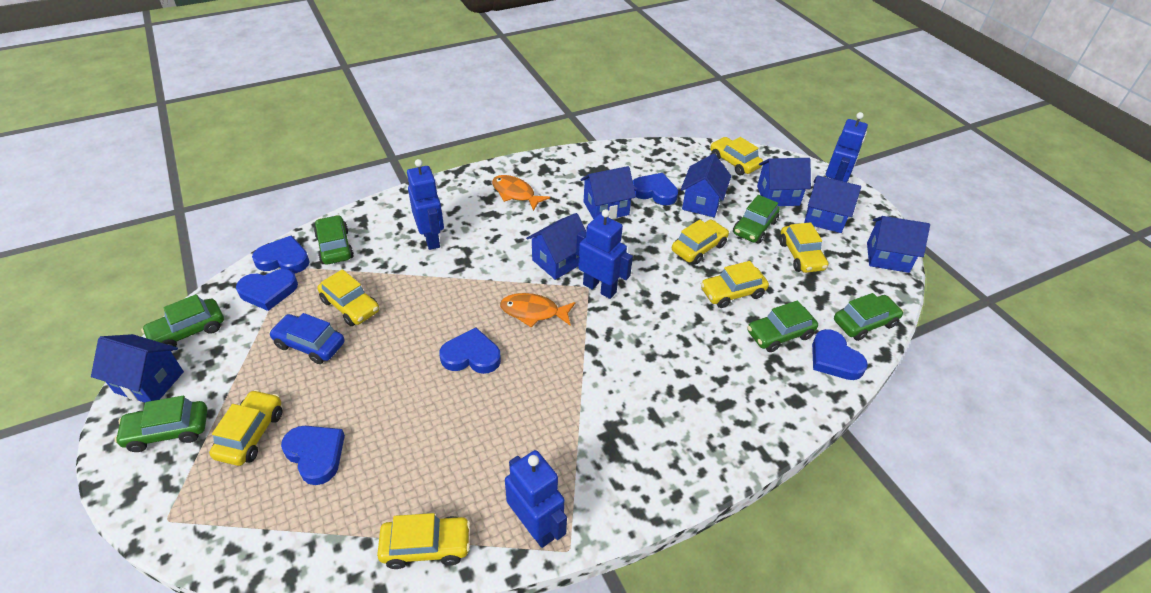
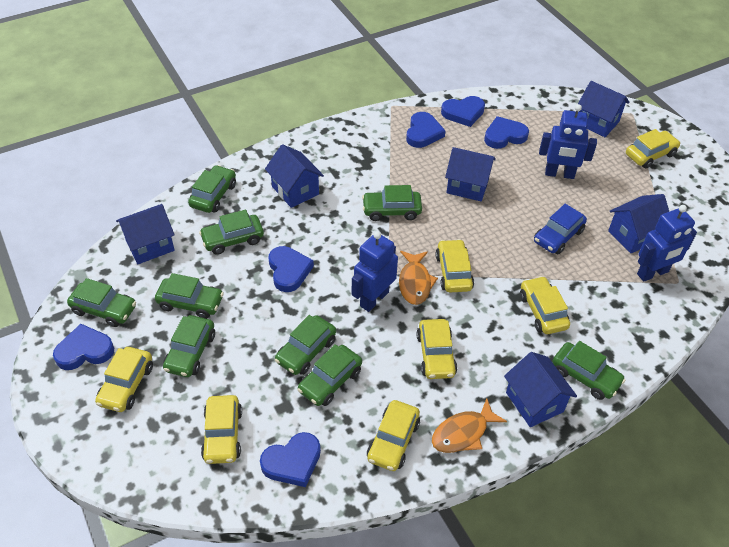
blue house: [91,334,184,403] [526,213,586,280] [580,166,636,219] [681,154,731,217] [757,158,811,206] [804,175,861,233] [867,216,930,273] = 7 -> [116,204,175,264] [265,144,324,208] [445,147,496,201] [504,352,577,427] [578,81,630,137] [608,194,669,253] = 6
blue robot: [407,159,444,250] [505,450,567,548] [576,209,633,299] [826,112,868,182] = 4 -> [352,231,398,312] [539,104,597,179] [637,205,697,282] = 3
green car: [114,396,207,452] [141,294,224,347] [314,215,354,264] [733,195,780,244] [747,300,818,352] [834,293,904,341] = 6 -> [67,278,136,327] [155,273,224,319] [163,315,215,377] [188,165,236,213] [199,210,264,255] [275,315,336,375] [297,344,362,406] [362,185,422,221] [552,341,626,400] = 9

